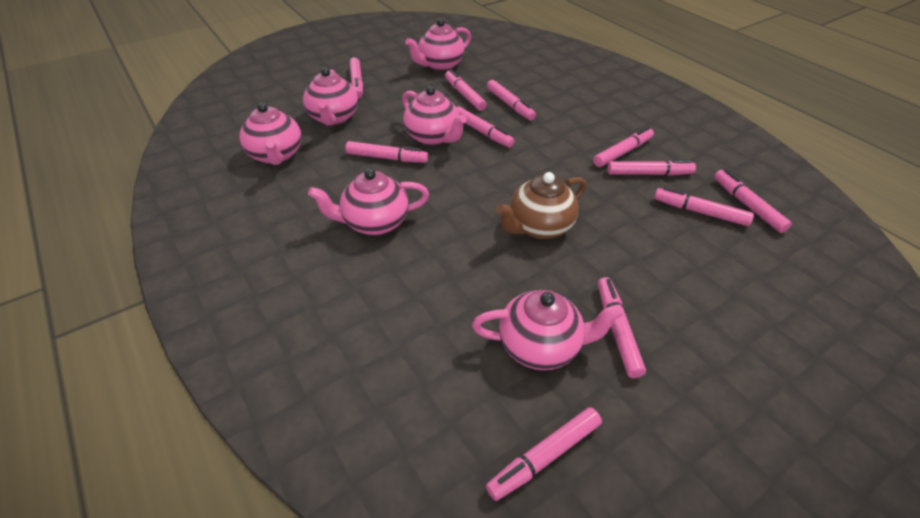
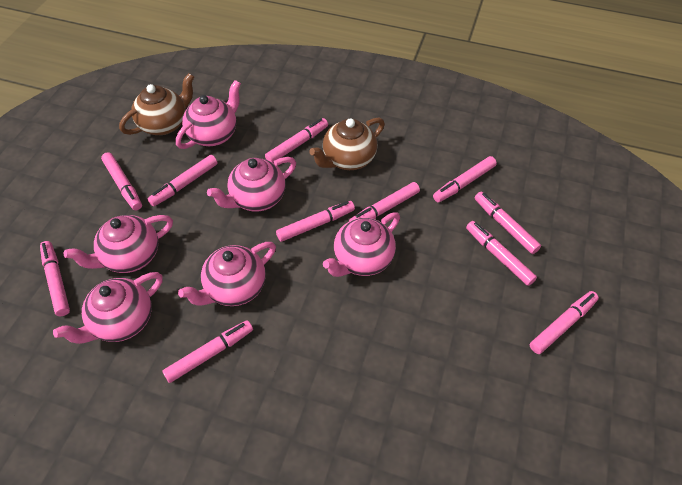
brown teapot: [496,172,586,239] = 1 -> [119,73,194,135] [309,118,385,170] = 2

